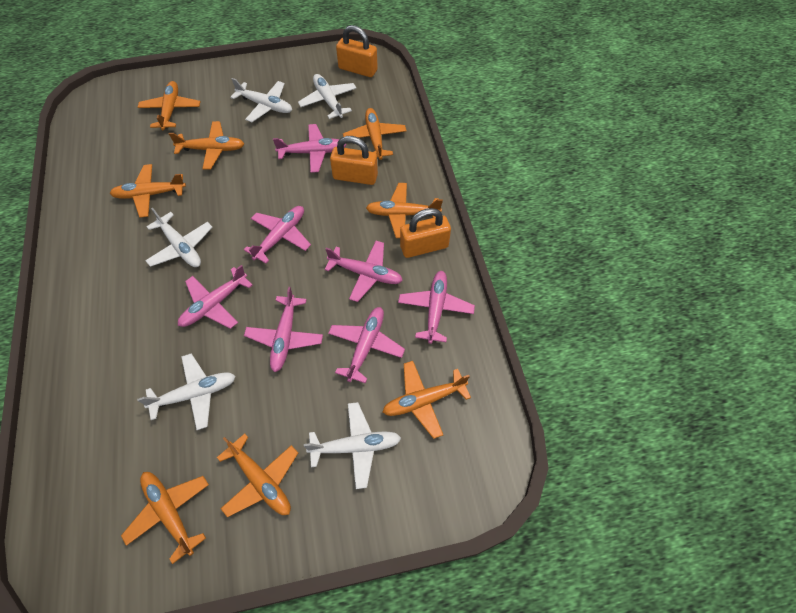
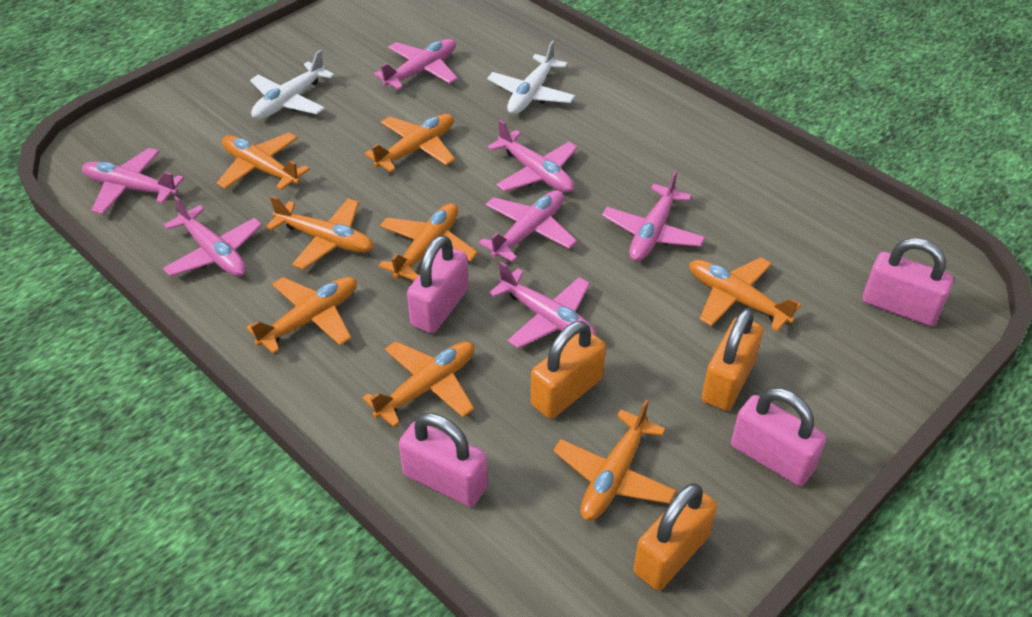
pink padlock: none = 0 -> [399,413,488,507] [407,235,469,333] [731,388,826,486] [863,238,954,326] = 4
white plane: [137,354,236,430] [145,208,213,267] [230,78,292,122] [298,74,356,119] [304,402,401,489] = 5 -> [250,50,334,119] [487,41,575,114] = 2

